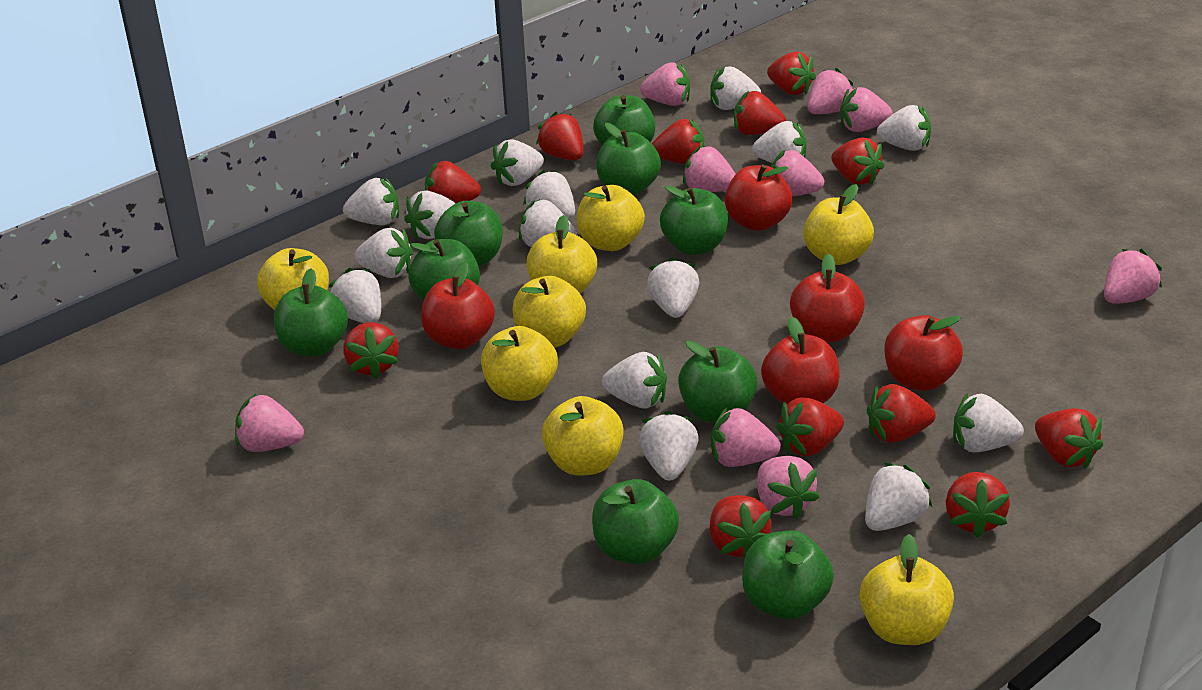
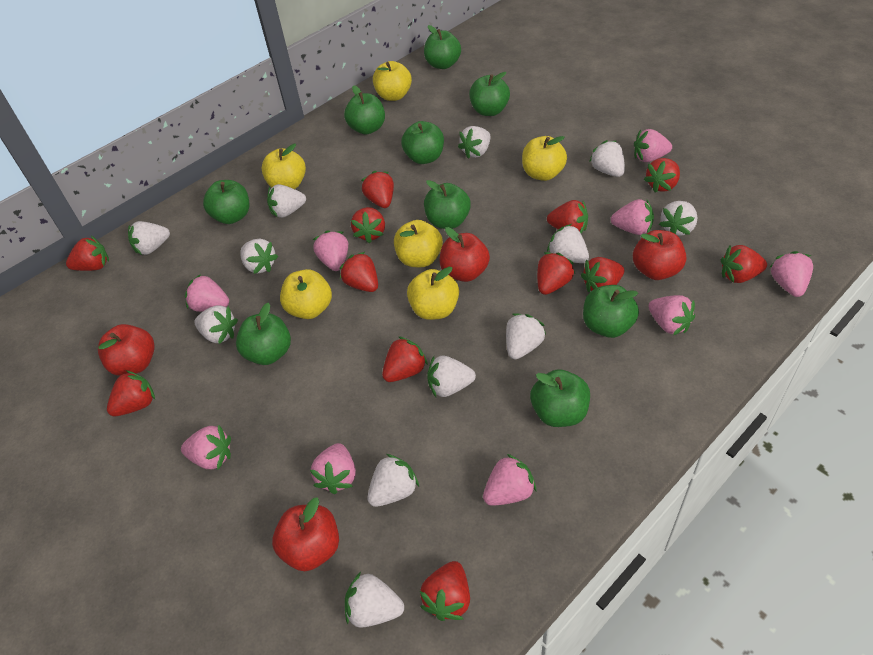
red apple: [421,261,495,349] [725,164,792,231] [761,317,840,404] [790,254,865,342] [885,315,963,391] = 5 -> [98,324,155,376] [272,497,339,571] [440,227,490,282] [633,230,686,280] = 4
white strawberry: [329,268,381,323] [343,178,399,225] [354,228,413,278] [404,191,456,239] [490,139,544,186] [519,199,577,247] [523,170,575,220] [602,352,667,409] [639,411,699,481] [647,257,699,318] [710,66,761,110] [752,121,806,163] [865,463,932,531] [877,105,931,151] [953,393,1024,452] = 15 -> [128,221,170,255] [194,306,238,344] [240,239,278,274] [267,184,306,218] [345,572,404,627] [367,454,419,507] [427,356,476,397] [458,126,490,159] [506,313,546,359] [547,224,589,263] [589,140,625,177] [659,201,698,236] = 12
yellow apple: [257,248,329,311] [481,326,558,401] [513,276,586,348] [527,215,597,294] [542,396,624,476] [577,185,645,251] [803,184,874,265] [859,534,954,645] = 8 -> [261,144,306,189] [280,269,332,319] [373,61,412,101] [394,220,443,267] [407,266,459,320] [522,136,567,181] = 6

